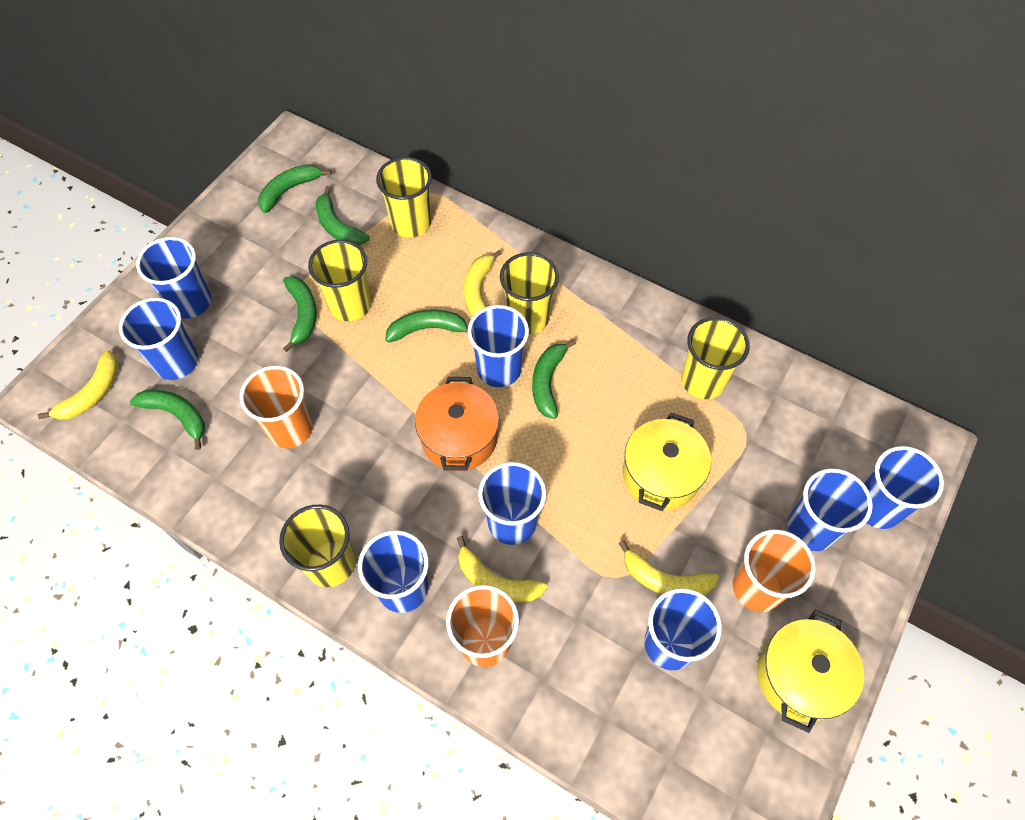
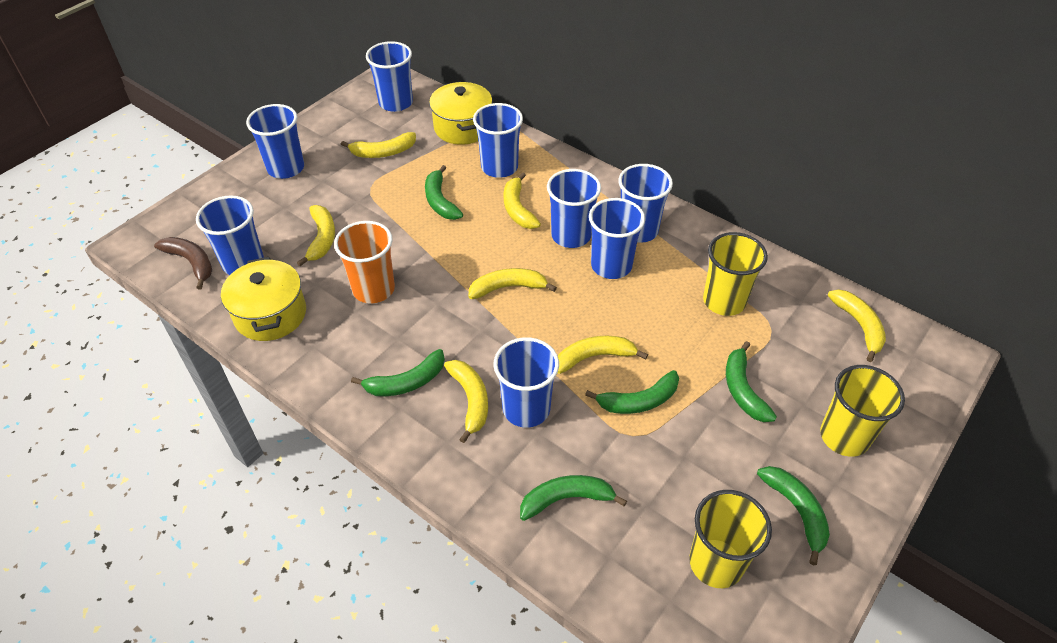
brown banana: none = 0 -> [154,237,212,290] = 1
orange cup: [240,366,313,448] [446,585,519,667] [733,529,816,612] = 3 -> [334,221,395,304] = 1
orange pot: [415,377,499,471] = 1 -> none = 0
yellow banana: [38,350,118,420] [457,536,548,602] [464,250,502,317] [618,540,719,595] = 4 -> [297,205,335,266] [341,132,416,158] [444,360,488,443] [468,268,557,299] [503,173,541,229] [558,336,648,374] [827,289,886,362] = 7
yellow cup: [279,505,355,587] [308,240,371,321] [376,157,432,237] [500,252,559,334] [681,317,750,399] = 5 -> [689,490,772,588] [703,232,768,316] [820,365,905,457] = 3

